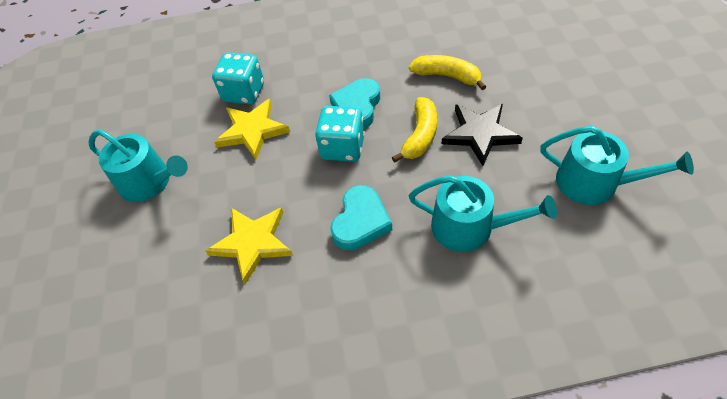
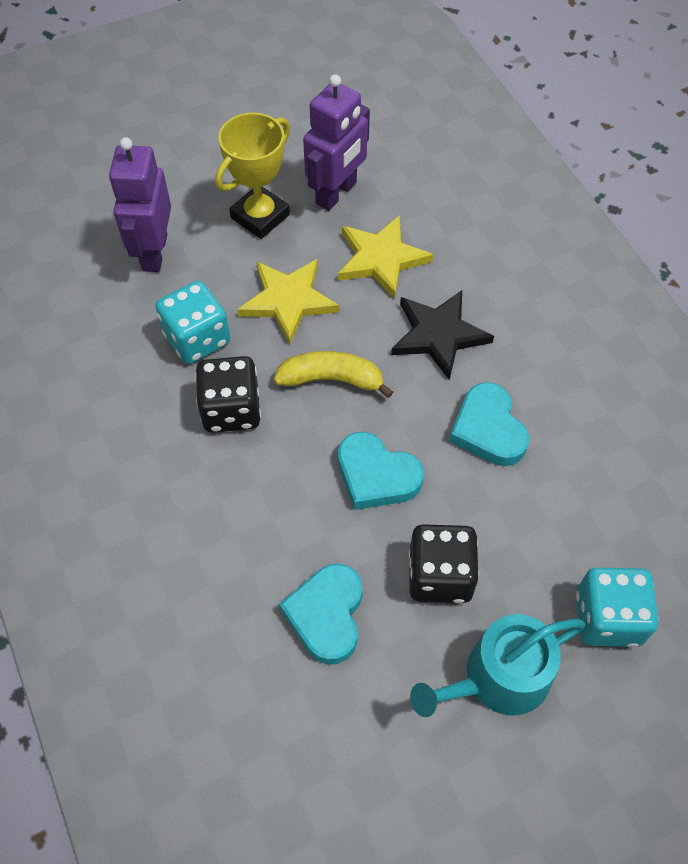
black dice: none = 0 -> [195,356,261,433] [409,524,479,603] = 2
purple robot: none = 0 -> [109,137,171,272] [303,74,370,211] = 2
turquoise heart: [329,78,380,129] [330,185,392,250] = 2 -> [279,564,363,665] [338,432,424,510] [449,382,530,466] = 3
turquoise watering can: [89,129,188,202] [409,175,557,252] [540,126,694,205] = 3 -> [410,614,586,717] = 1
yellow banana: [392,97,437,163] [409,55,486,90] = 2 -> [274,351,393,398] = 1
yellow trophy: none = 0 -> [215,113,290,239] = 1

